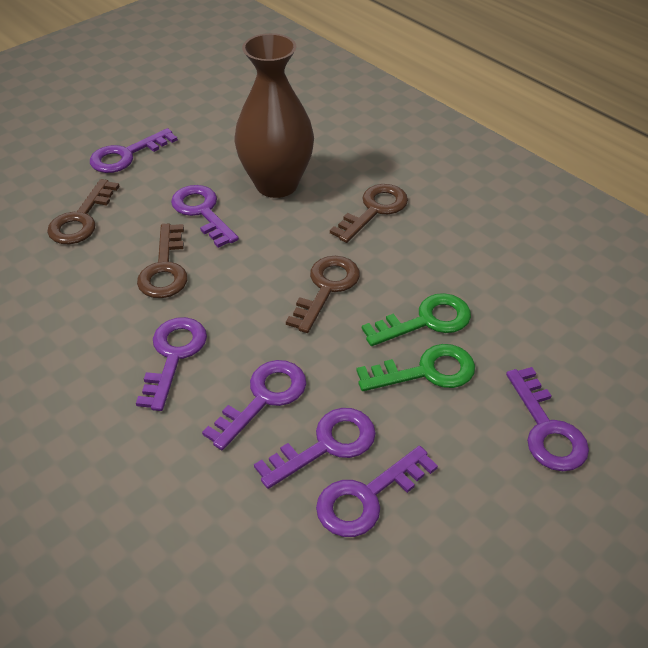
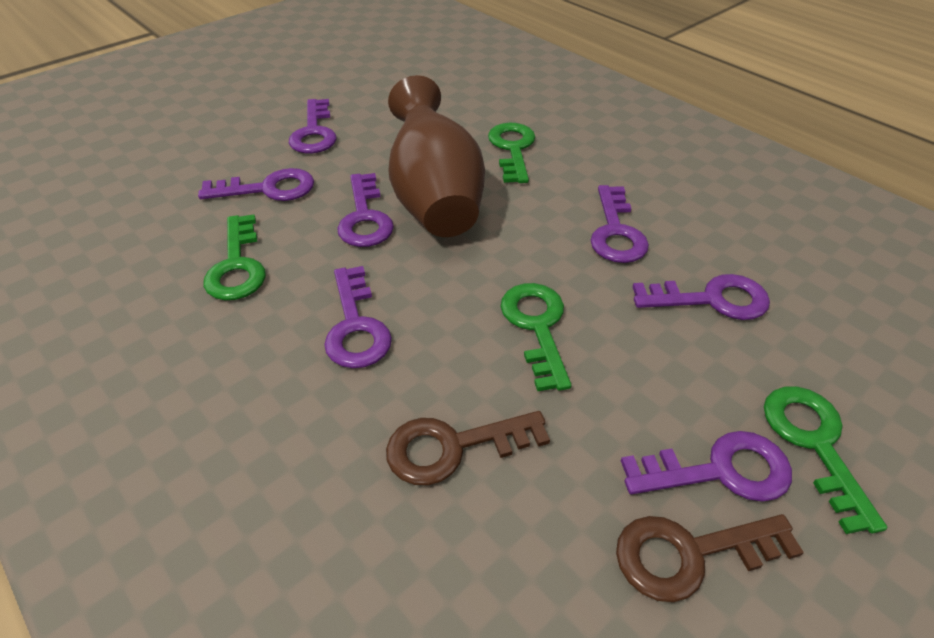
brown key: [47,179,120,244] [137,224,188,298] [286,256,360,333] [330,184,408,243] = 4 -> [386,411,550,485] [616,514,804,602] = 2
green key: [356,344,475,391] [362,293,471,346] = 2 -> [203,214,266,300] [488,123,535,183] [501,283,572,391] [764,386,887,534] = 4

